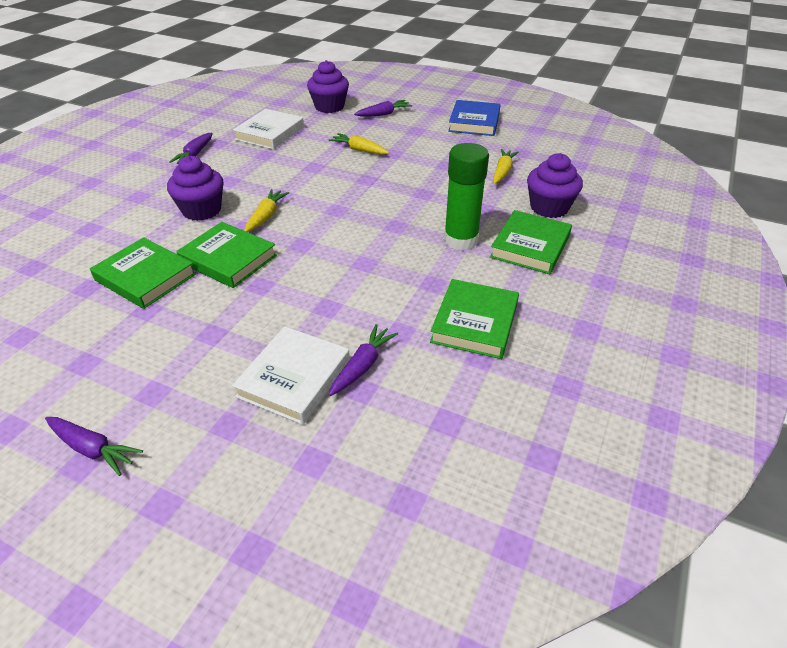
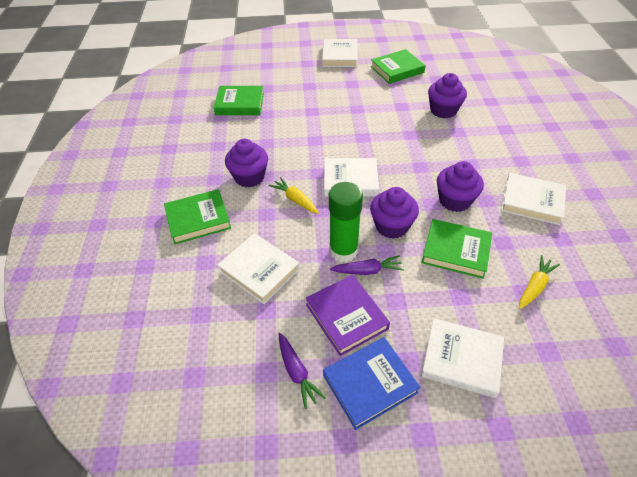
purple book: none = 0 -> [306,275,390,356] = 1
purple carrot: [45,417,143,476] [169,133,213,164] [329,324,398,396] [354,100,412,116] = 4 -> [279,333,326,409] [330,255,404,275] = 2
purple cupcake: [167,155,224,221] [307,60,349,113] [527,153,583,218] = 3 -> [225,139,268,188] [370,187,419,239] [428,73,467,118] [437,161,484,212] = 4
white book: [232,326,350,425] [233,109,304,150] = 2 -> [218,233,300,304] [322,39,358,67] [324,158,379,197] [421,318,504,398] [501,173,566,225] = 5
yellow carrot: [244,189,289,232] [328,133,389,155] [493,149,519,184] = 3 -> [269,177,319,214] [519,255,560,309] = 2

